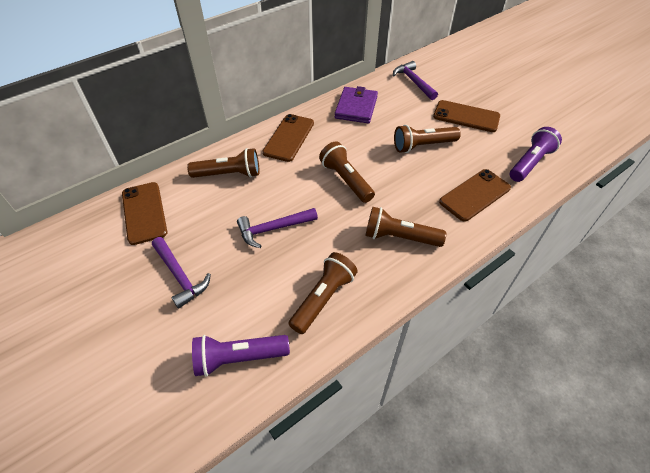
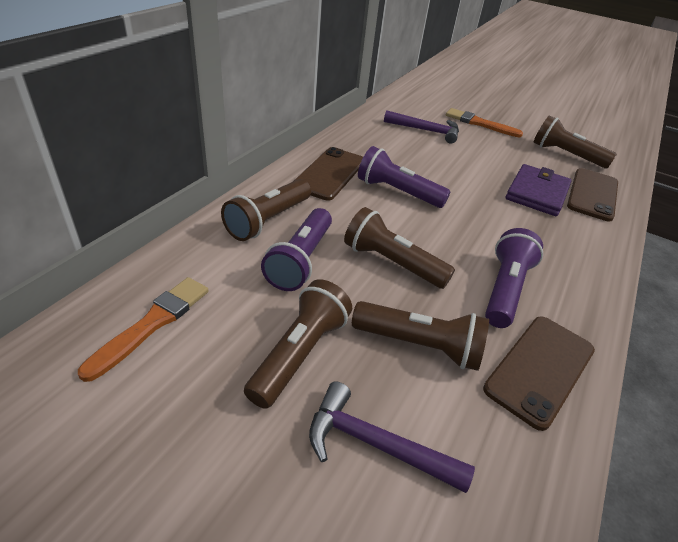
brown phone: [122,182,167,245] [262,114,314,162] [433,100,500,132] [439,169,511,222] = 4 -> [294,147,363,201] [483,316,595,431] [567,168,618,222] = 3
orange brush: none = 0 -> [78,277,209,382] [446,108,523,137] = 2
purple flashlight: [192,335,290,376] [510,127,562,182] = 2 -> [261,208,332,291] [358,146,451,208] [485,228,543,328] = 3
purple hammer: [152,237,211,309] [237,208,318,248] [393,61,438,100] = 3 -> [309,381,475,493] [384,110,459,143] = 2

